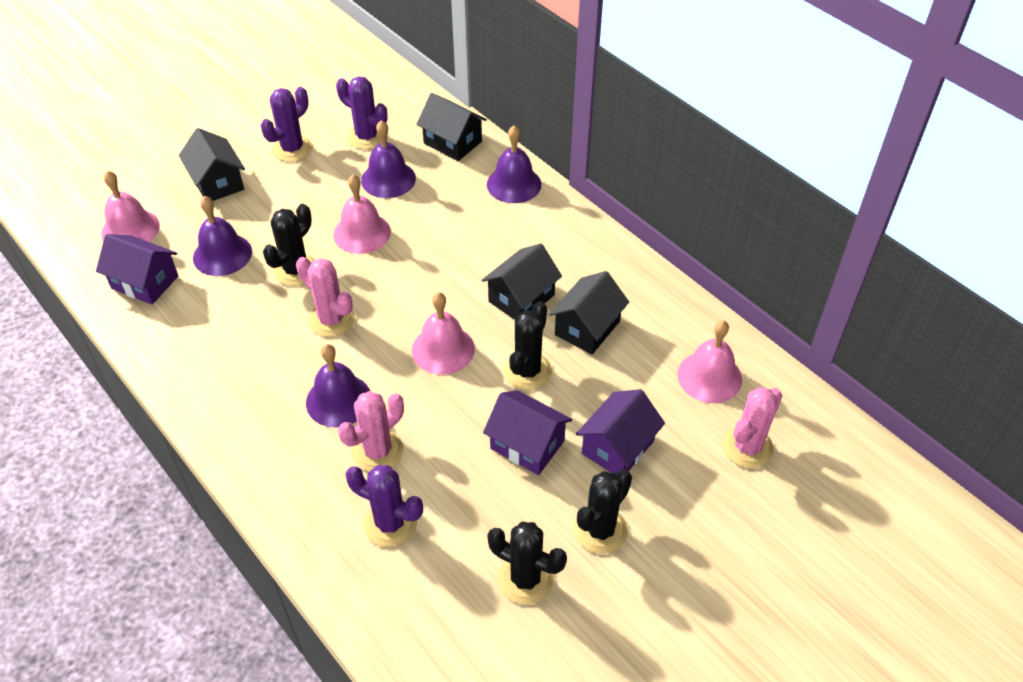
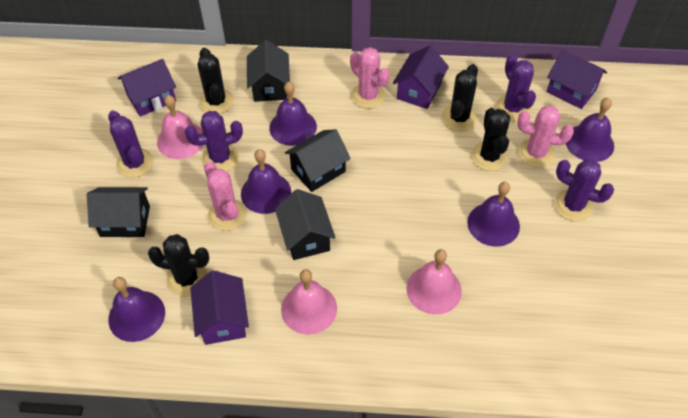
pink bell: [101,170,160,242] [333,174,391,254] [412,292,475,375] [677,320,742,403] = 4 -> [157,95,203,159] [281,269,337,335] [406,249,462,315] = 3
purple bell: [193,196,252,276] [306,344,370,428] [361,120,416,198] [487,125,541,203] = 4 -> [108,277,165,342] [241,149,291,214] [269,82,317,146] [467,182,520,247] [566,98,614,162] = 5
purple cactus: [261,87,313,162] [336,76,388,150] [346,465,423,547] = 3 -> [108,111,154,178] [185,111,243,172] [495,54,536,122] [554,159,614,222] = 4
purple house: [96,234,178,305] [483,390,572,475] [576,389,665,474] = 3 -> [118,59,176,117] [190,270,249,345] [393,45,449,109] [546,50,607,109] = 4

